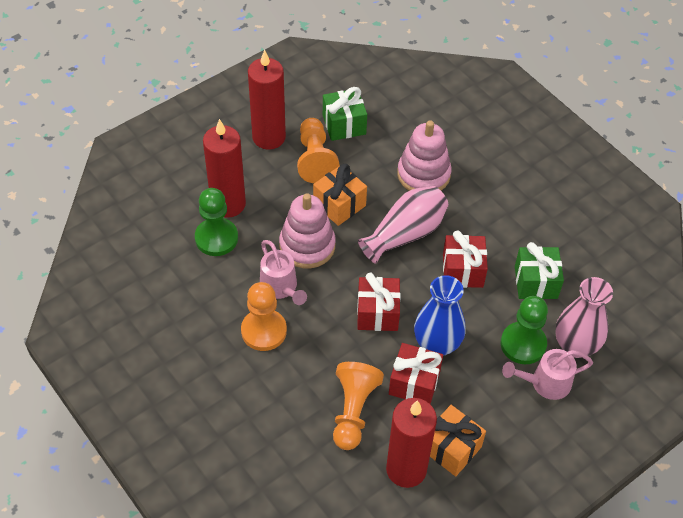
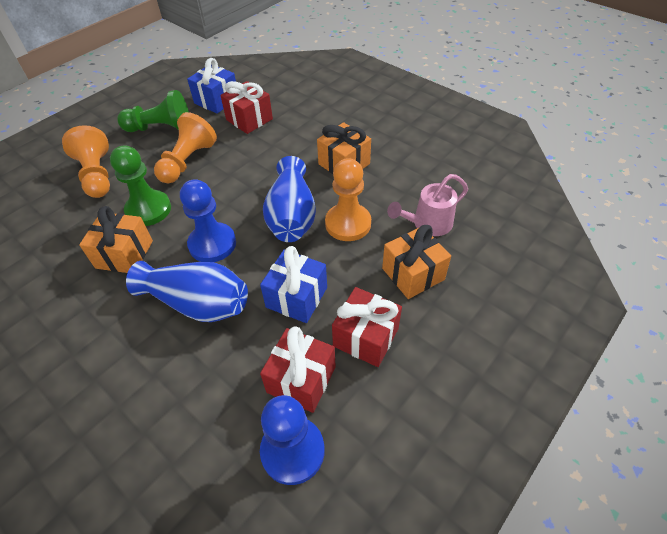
blue gift: none = 0 -> [187,58,236,114] [260,246,327,323] = 2
blue pawn: none = 0 -> [180,179,236,262] [260,395,325,485] = 2
blue vase: [414,275,466,356] = 1 -> [126,261,248,322] [263,156,316,242] = 2
green gift: [323,87,367,141] [515,242,564,299] = 2 -> none = 0
orange gift: [313,164,367,226] [430,405,486,476] = 2 -> [79,206,153,273] [317,122,371,174] [382,225,451,299] = 3
pink stacking toy: [279,193,336,269] [397,120,452,191] = 2 -> none = 0
pink vase: [358,186,449,264] [555,277,613,358] = 2 -> none = 0
pink watering can: [260,240,307,305] [502,349,593,400] = 2 -> [387,174,468,236] = 1
red candle: [203,119,246,218] [248,50,286,150] [386,398,437,488] = 3 -> none = 0

